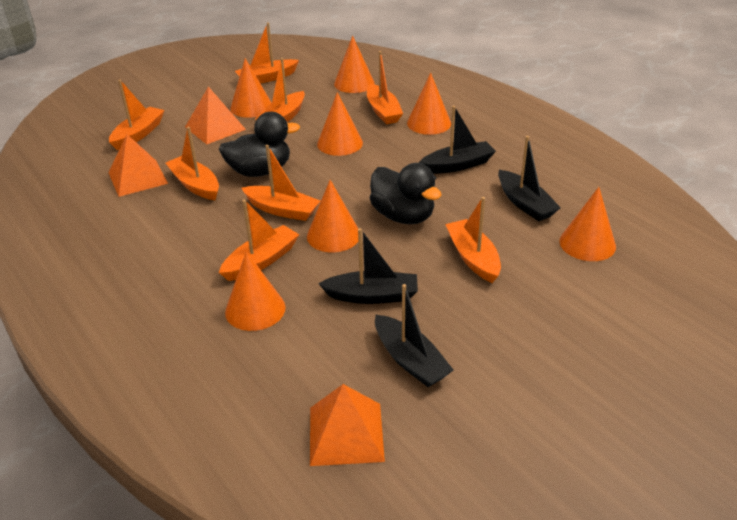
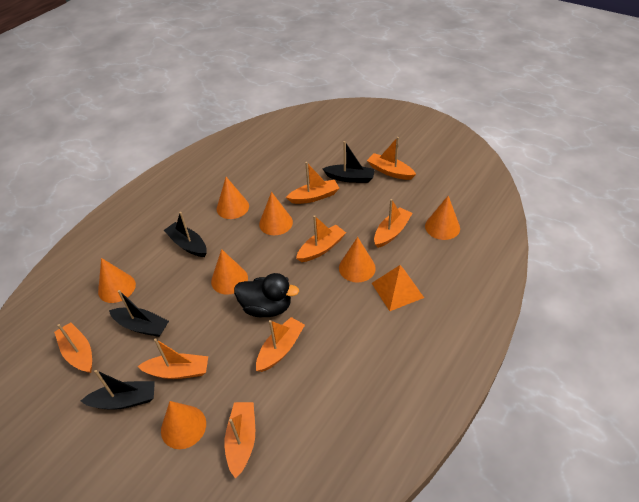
black duck: [219,112,300,177] [370,163,442,224] = 2 -> [234,273,299,318] = 1
orange pyramid: [108,135,168,197] [185,87,246,145] [310,384,385,466] = 3 -> [372,265,424,311] = 1

